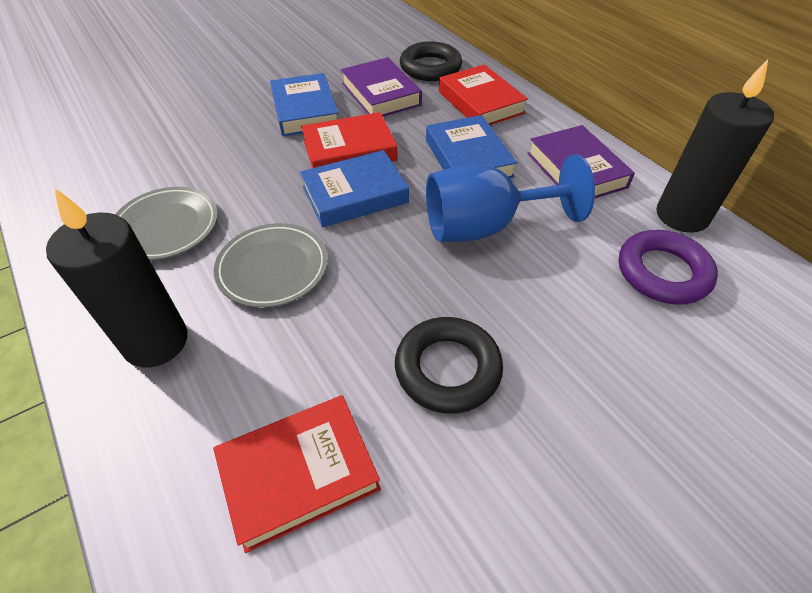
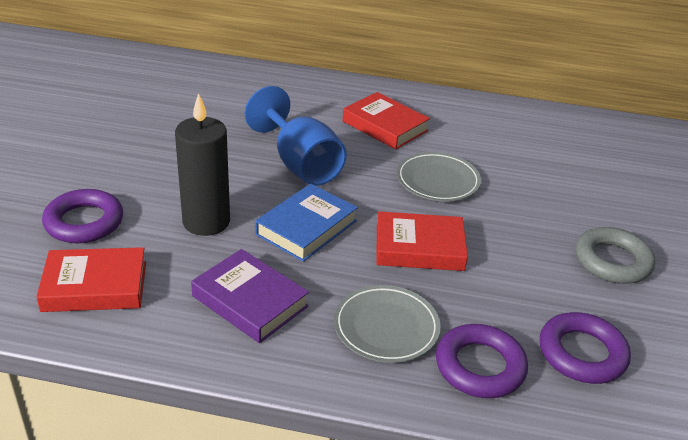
black candle: [46,188,187,368] [657,60,774,233] = 2 -> [175,93,230,236] = 1
black ring: [395,317,503,414] [400,41,462,81] = 2 -> none = 0
blue book: [270,73,338,136] [300,150,409,227] [426,115,517,178] = 3 -> [255,183,358,262] = 1
grey ring: none = 0 -> [575,227,655,284] = 1
purple book: [341,57,422,116] [527,125,635,198] = 2 -> [191,249,309,343] = 1
purple ring: [619,230,718,305] = 1 -> [42,189,123,243] [436,324,528,398] [540,312,631,384] = 3

